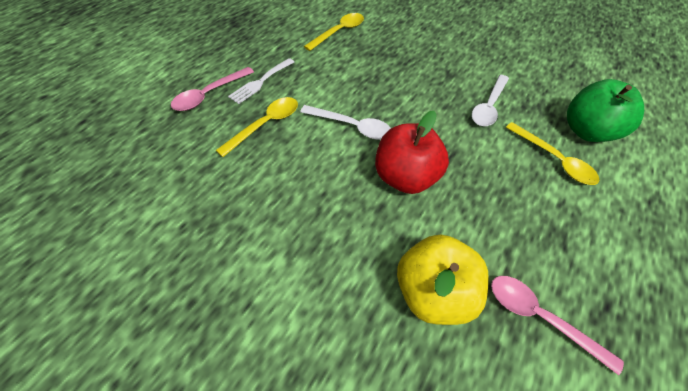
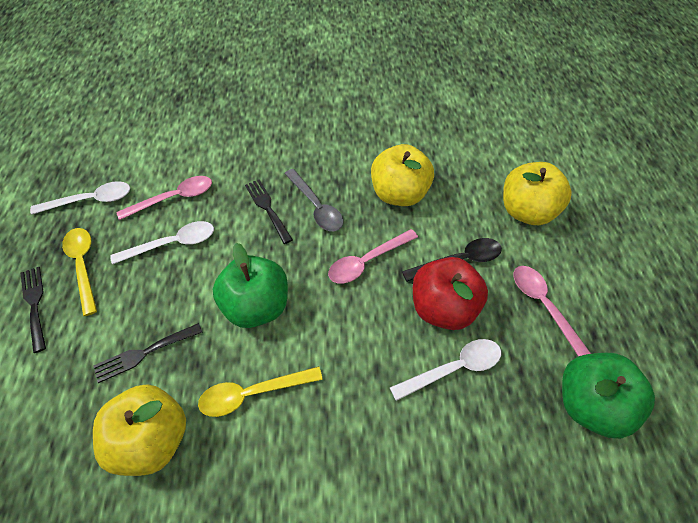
black fork: none = 0 -> [21,267,46,353] [93,323,202,383] [245,179,293,244] = 3
black spoon: none = 0 -> [402,238,502,282] = 1
green apple: [567,79,644,142] = 1 -> [213,243,288,328] [562,353,655,439] = 2
grey spoon: none = 0 -> [284,169,343,231] = 1
pink spoon: [171,67,254,111] [491,276,624,375] = 2 -> [116,176,212,220] [328,229,418,283] [513,266,591,356] = 3
white fork: [228,58,294,104] = 1 -> none = 0
white spoon: [300,105,391,140] [472,75,509,126] = 2 -> [30,181,130,215] [110,221,214,265] [390,339,501,401] = 3
yellow apple: [397,234,489,325] = 1 -> [93,384,186,476] [371,144,434,206] [503,162,572,225] = 3
yellow spoon: [216,97,298,157] [304,13,364,51] [506,122,599,185] = 3 -> [62,228,97,316] [198,366,323,417] = 2

